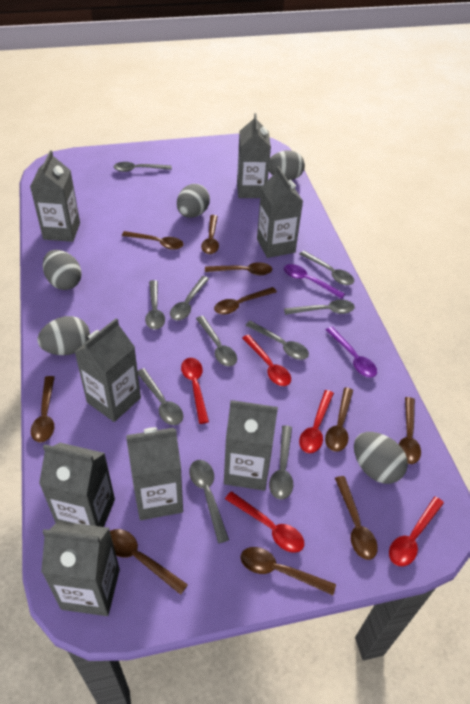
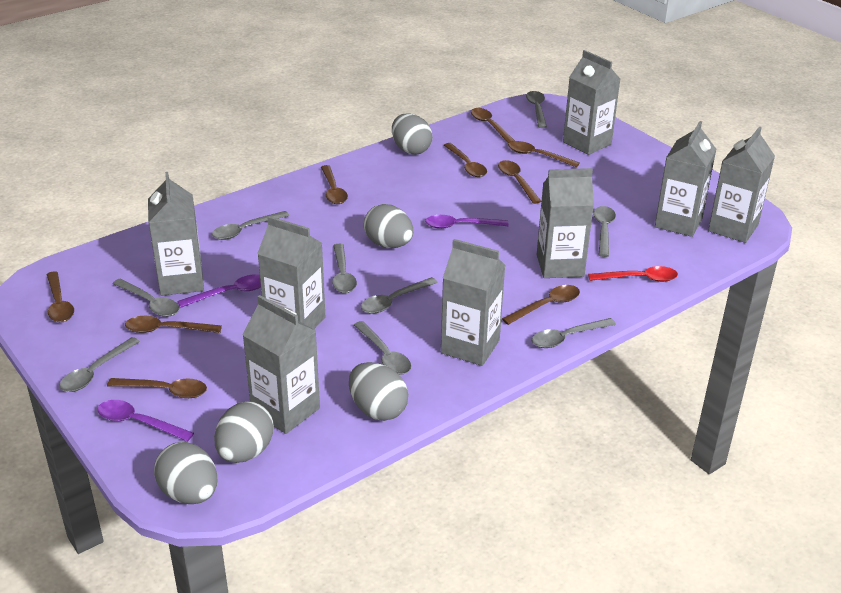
brown spoon: [31,376,55,442] [110,529,188,595] [122,231,183,250] [201,215,219,254] [205,262,272,275] [214,287,277,315] [241,547,336,595] [325,387,353,452] [335,476,378,560] [399,397,421,464] = 10 -> [47,271,74,322] [107,378,207,398] [125,316,222,333] [321,165,348,204] [444,143,487,177] [471,108,515,144] [498,160,541,204] [502,285,580,325] [508,141,579,167] = 9
grey spoon: [114,162,172,172] [138,368,183,425] [145,280,165,330] [170,276,209,321] [189,460,229,543] [196,316,237,366] [245,321,309,360] [269,425,293,500] [284,300,355,315] [300,251,354,285] = 10 -> [59,337,140,392] [112,279,179,317] [212,211,289,240] [332,244,357,293] [354,321,411,375] [361,277,438,314] [526,91,547,128] [532,318,616,348] [593,206,616,257] = 9
purple spoon: [284,264,345,299] [326,327,377,378] = 2 -> [98,400,194,441] [177,274,261,308] [425,215,509,229] = 3
red spoon: [181,358,209,424] [225,491,304,553] [242,335,291,386] [299,390,334,453] [389,496,444,567] = 5 -> [588,266,678,282] = 1

